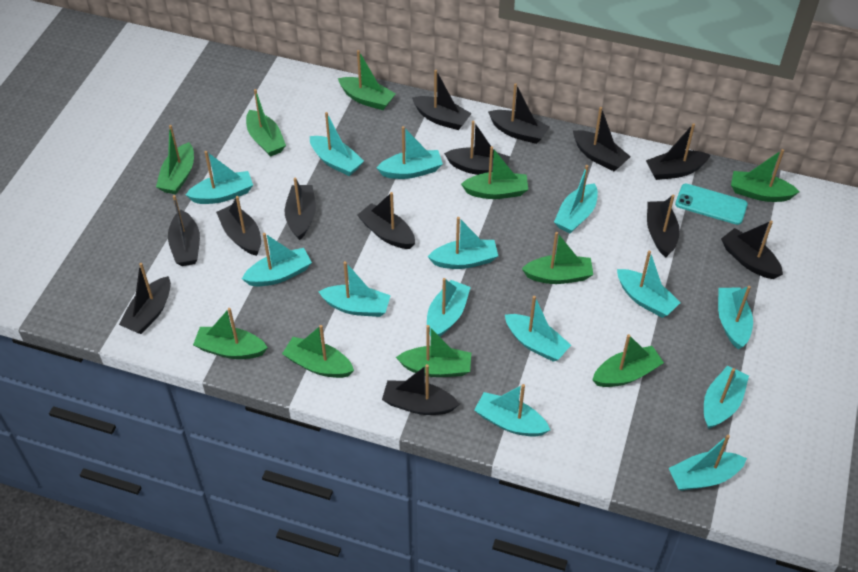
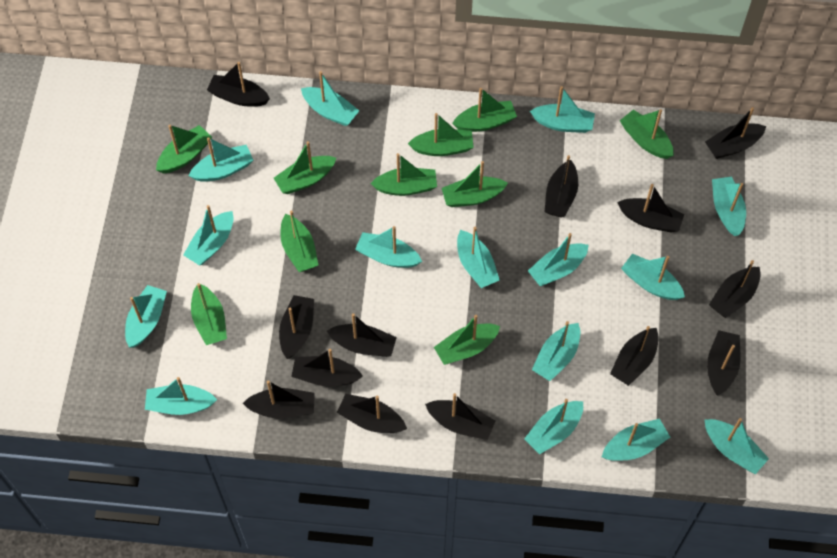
turquoise boat: [186,151,253,204] [242,233,312,286] [310,112,364,176] [318,261,391,317] [377,126,443,179] [427,278,471,337] [428,217,498,269] [474,384,550,437] [505,296,571,362] [554,165,598,234] [617,251,681,318] [669,435,747,491] [704,365,749,429] [718,286,753,349] = 14 -> [125,285,167,348] [145,377,217,415] [183,205,234,265] [189,137,253,182] [301,71,359,126] [355,226,422,268] [457,227,500,288] [524,399,583,455] [528,233,589,286] [530,86,595,133] [532,321,580,381] [602,419,670,461] [621,254,685,300] [705,418,769,474] [712,177,746,236] = 15
turquoise phone: [675,184,748,225] = 1 -> none = 0

